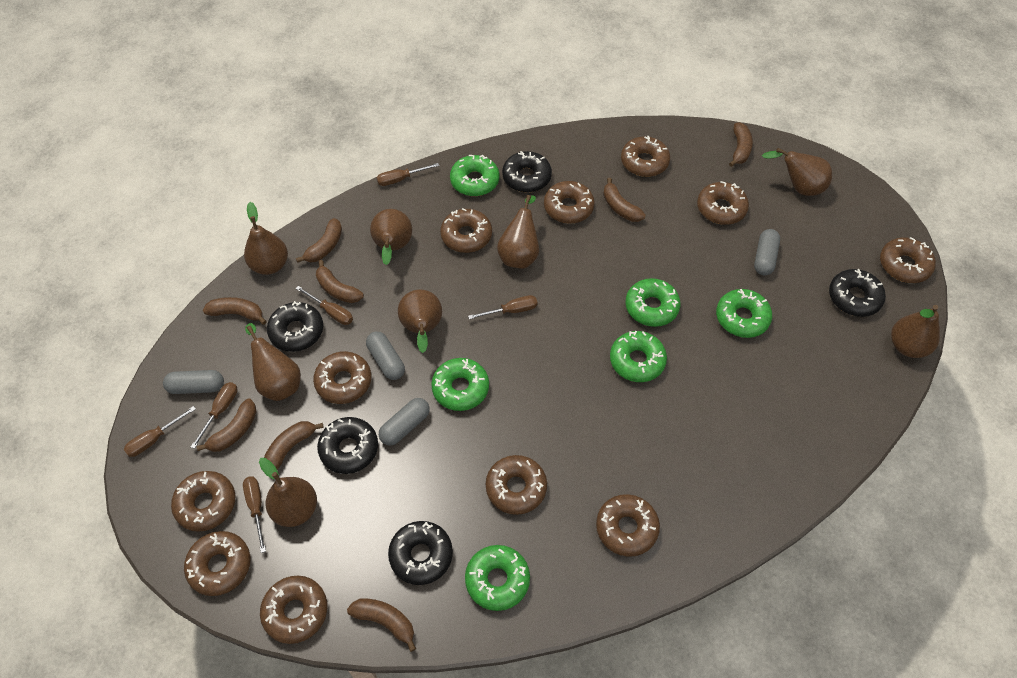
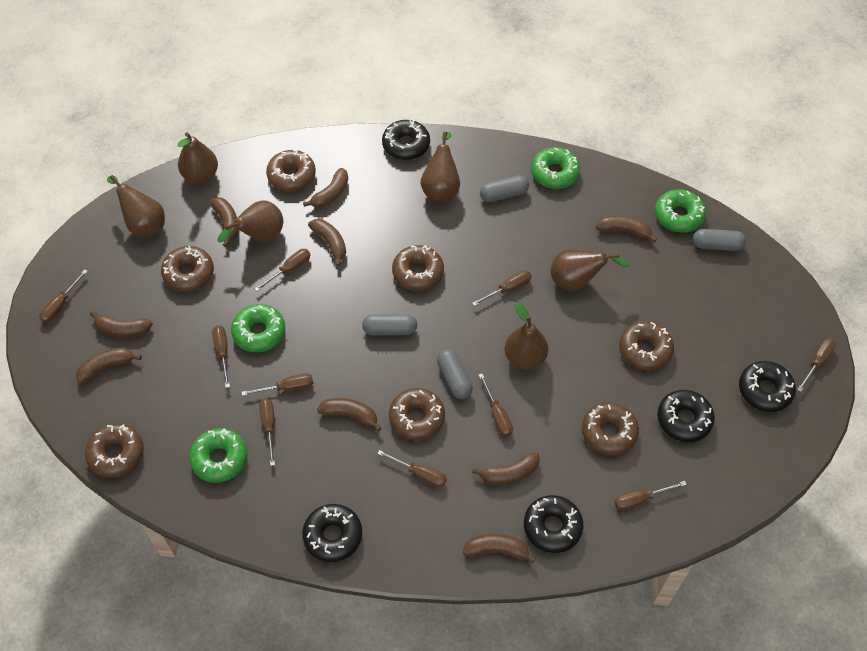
brown banana: [197,399,256,452] [203,297,267,325] [264,421,324,470] [296,218,342,263] [316,260,364,303] [347,599,416,652] [603,178,646,222] [729,123,753,167] = 8 -> [76,347,141,384] [90,311,153,337] [210,197,239,247] [303,168,348,208] [308,219,346,266] [317,398,382,432] [463,534,536,563] [472,452,540,485] [596,215,657,242] = 9
brown donut: [171,471,235,532] [184,531,250,596] [260,576,327,644] [313,351,372,404] [440,208,492,253] [486,455,547,515] [544,181,595,224] [596,494,660,557] [621,136,670,177] [697,181,749,225] [880,237,936,283] = 11 -> [85,423,144,478] [161,246,214,292] [266,149,316,191] [389,388,445,441] [392,245,444,291] [582,402,639,456] [619,321,674,371] = 7
brown pear: [244,202,288,275] [245,323,301,401] [259,458,317,527] [370,209,412,265] [398,289,442,353] [497,195,539,269] [762,148,832,196] [891,305,940,358] = 8 -> [107,175,165,237] [178,132,218,183] [217,200,283,243] [420,132,460,201] [505,302,548,370] [550,249,630,291] = 6
brown screwdriver: [124,406,196,457] [191,382,238,449] [243,476,266,553] [296,286,353,325] [377,163,439,186] [468,295,538,319] = 6 -> [39,269,88,323] [212,326,230,388] [242,373,313,396] [255,249,310,291] [259,398,275,466] [377,450,447,487] [472,270,532,306] [479,374,513,436] [614,481,687,510] [797,338,836,392] = 10
green donut: [431,358,489,411] [450,155,499,196] [465,545,530,611] [610,331,667,382] [625,278,681,327] [716,289,772,338] = 6 -> [189,428,247,483] [231,304,285,352] [531,147,580,189] [655,189,706,233] = 4

